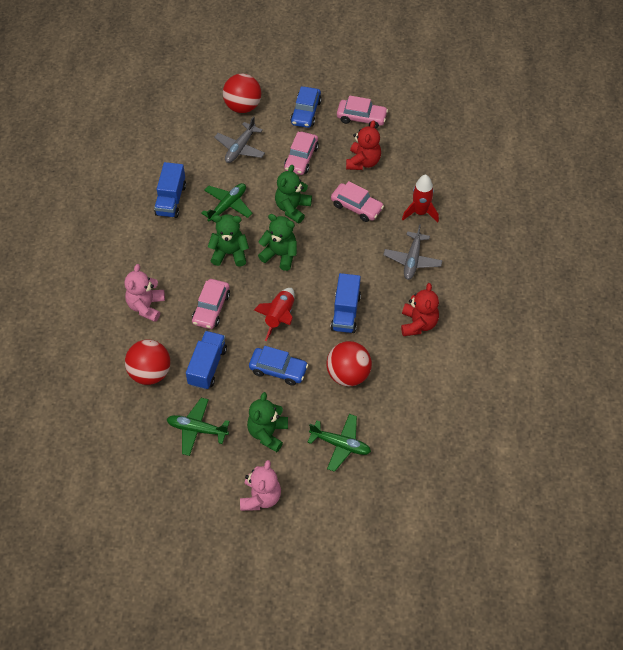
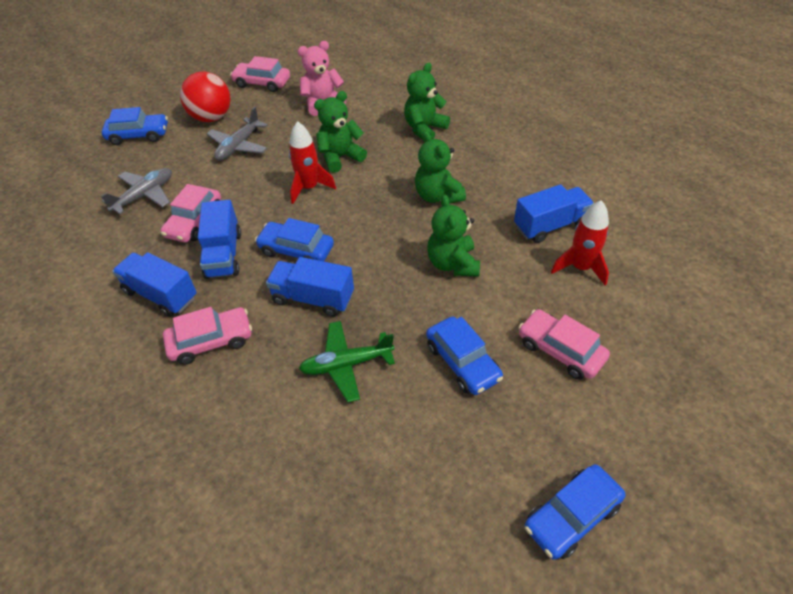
blue car: [249,346,308,386] [290,86,322,128] = 2 -> [102,107,168,145] [255,218,334,261] [426,317,503,395] [525,464,625,560] = 4
blue truck: [154,162,186,218] [186,331,227,390] [331,273,361,333] = 3 -> [112,252,197,317] [198,200,241,279] [266,257,354,317] [514,185,594,243] = 4
green plane: [167,398,230,456] [201,183,253,223] [307,414,371,472] = 3 -> [299,321,395,402] = 1
pink teddy bear: [124,264,165,322] [240,460,281,511] = 2 -> [298,41,346,116] = 1
red ball: [125,340,170,385] [223,74,261,113] [326,341,372,387] = 3 -> [180,72,231,122] = 1
red teddy bear: [346,120,381,170] [401,283,439,336] = 2 -> none = 0

